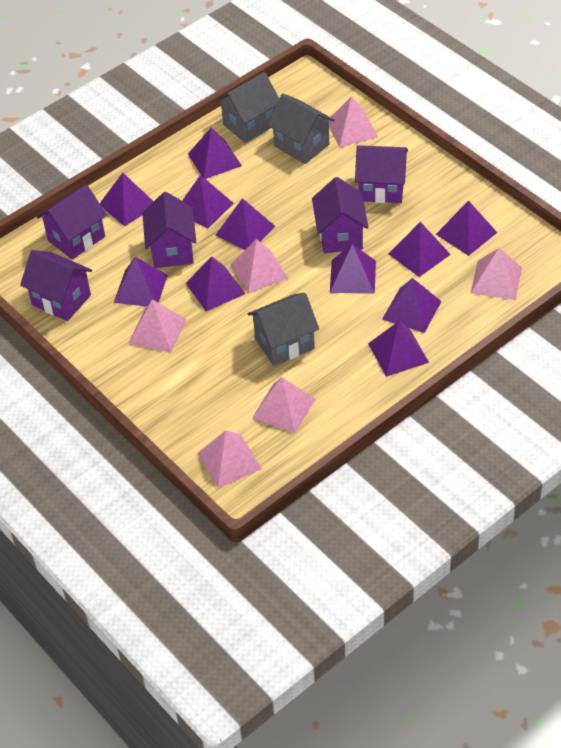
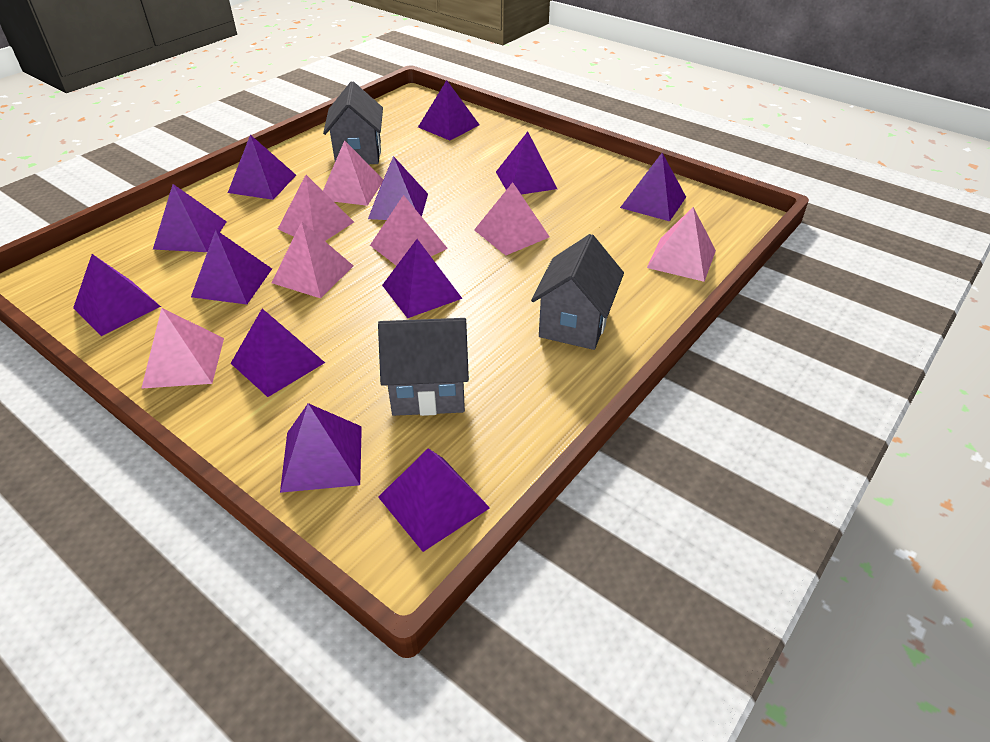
pink pyramid: [128,299,187,353] [197,430,262,488] [230,239,288,294] [252,377,315,433] [329,96,378,147] [470,248,522,300] = 6 -> [141,308,224,389] [271,222,353,298] [278,175,354,241] [323,140,383,206] [370,195,448,266] [474,182,550,256] [647,207,716,282] = 7
purple house: [20,250,92,321] [37,185,107,260] [142,192,196,268] [312,177,369,253] [355,145,408,203] = 5 -> none = 0
purple pyramid: [100,173,154,226] [114,257,168,307] [182,175,234,229] [186,256,245,311] [188,127,242,179] [215,198,275,250] [330,244,376,294] [368,321,429,377] [382,278,442,333] [388,222,451,277] [436,201,498,256] = 11 -> [73,254,161,336] [153,184,227,252] [191,230,272,304] [228,135,296,200] [231,309,325,397] [280,403,362,493] [368,156,428,220] [378,448,490,552] [382,239,463,318] [418,80,480,140] [496,132,557,195] [620,153,686,221] = 12

